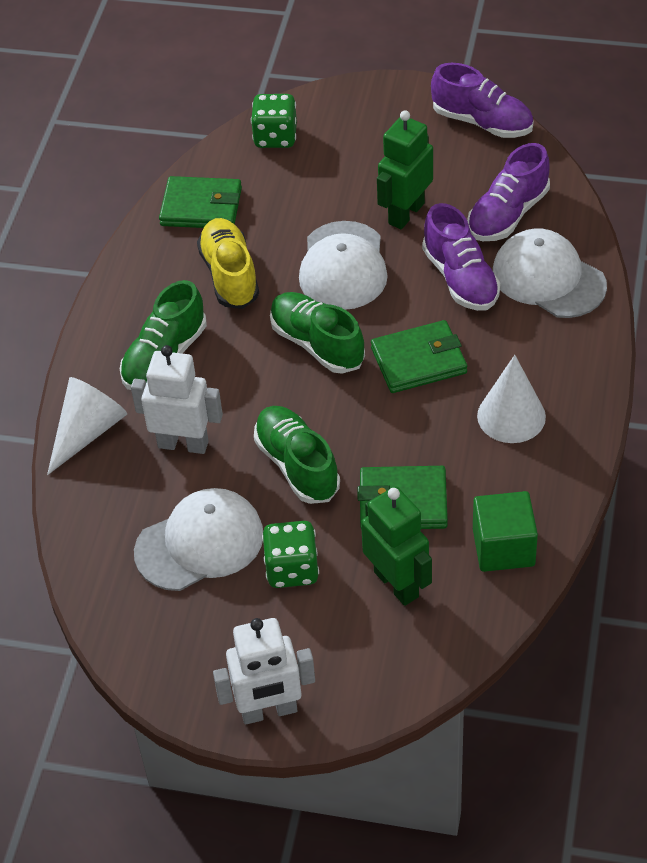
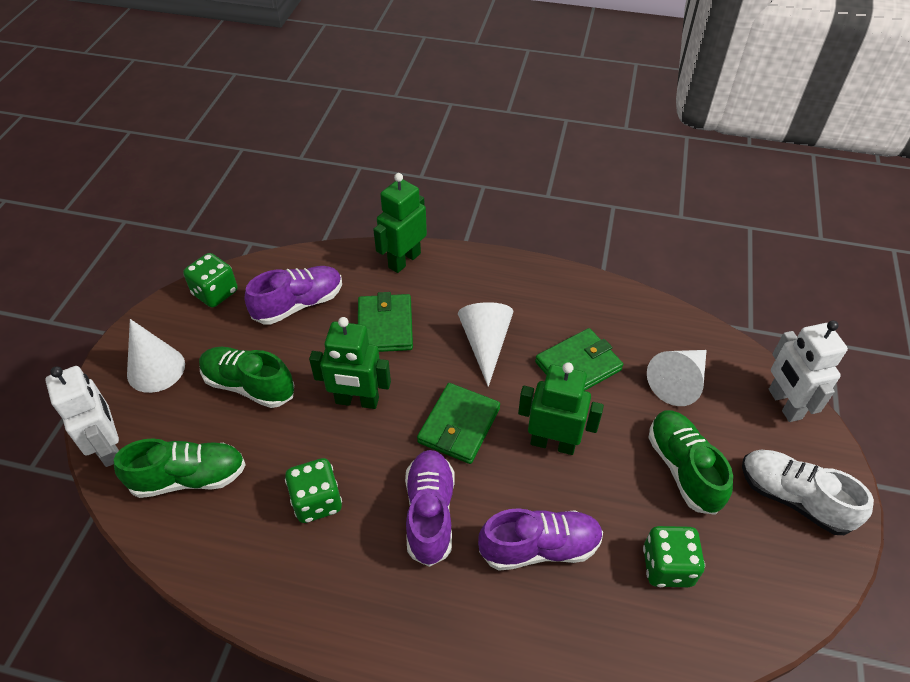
green cube: [473,491,538,572] = 1 -> none = 0
green dice: [251,94,297,148] [262,521,319,588] = 2 -> [183,253,238,307] [285,458,342,523] [643,526,705,587] = 3
green robot: [361,486,432,606] [377,110,433,229] = 2 -> [309,317,391,409] [373,173,427,273] [518,362,604,455] = 3
white cap: [134,488,263,591] [299,221,388,310] [493,228,607,318] = 3 -> none = 0
white cone: [47,377,127,475] [477,355,546,443] = 2 -> [127,319,185,393] [458,302,513,387] [647,350,707,406] = 3
white shoe: none = 0 -> [742,450,874,535] = 1
yellow shoe: [197,218,259,309] = 1 -> none = 0

